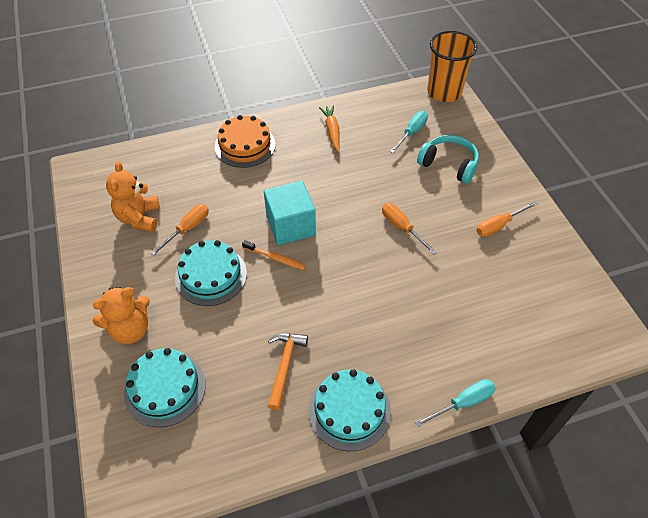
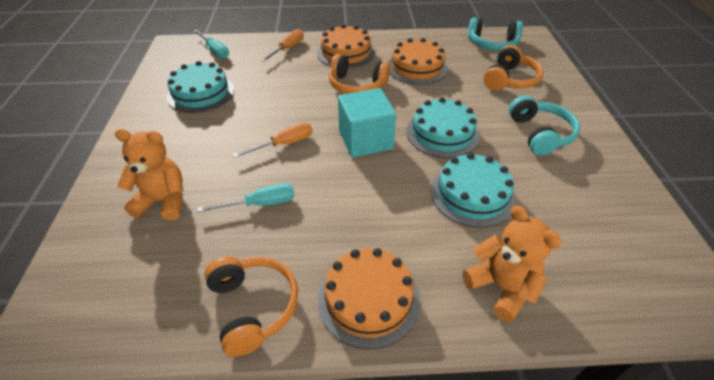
orange cake: [215,115,276,168] = 1 -> [317,24,375,68] [318,248,420,349] [388,38,448,85] = 3
orange carrot: [319,105,340,152] = 1 -> none = 0
orange cup: [427,31,477,102] = 1 -> none = 0
orange hammer: [268,333,308,410] = 1 -> none = 0
orange headphones: none = 0 -> [204,256,298,357] [329,54,390,94] [484,45,544,90] = 3
orange screwdriver: [150,204,209,256] [382,203,437,255] [476,201,538,237] = 3 -> [233,123,313,158] [261,29,304,62] = 2
orange toothbrush: [242,240,306,270] = 1 -> none = 0
turquoise headphones: [417,135,479,184] = 1 -> [468,17,523,51] [509,95,580,155] = 2

